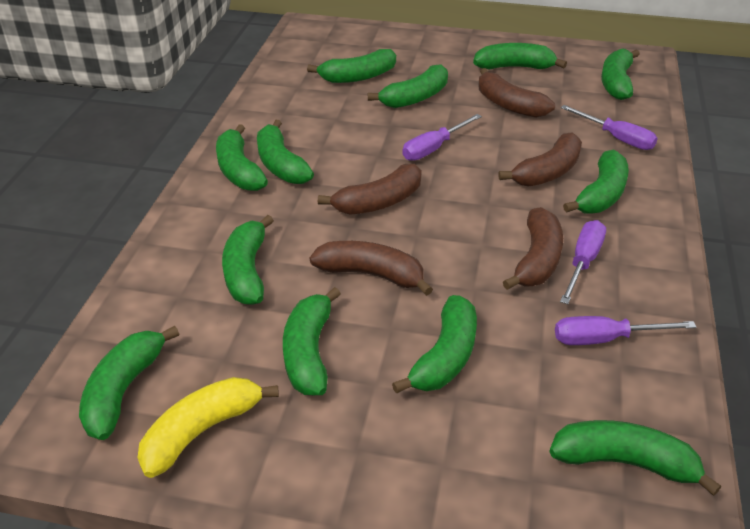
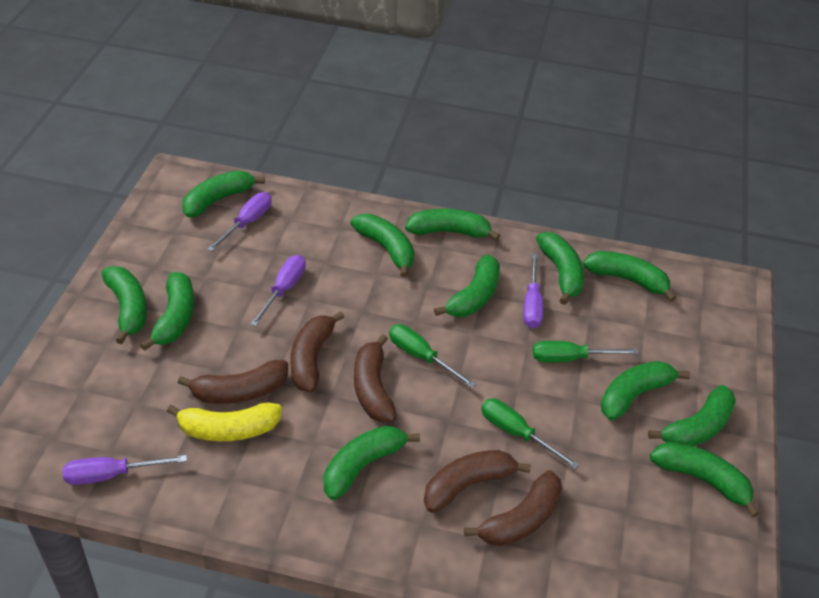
green screwdriver: none = 0 -> [389,324,476,388] [481,398,580,469] [533,341,639,363] = 3

